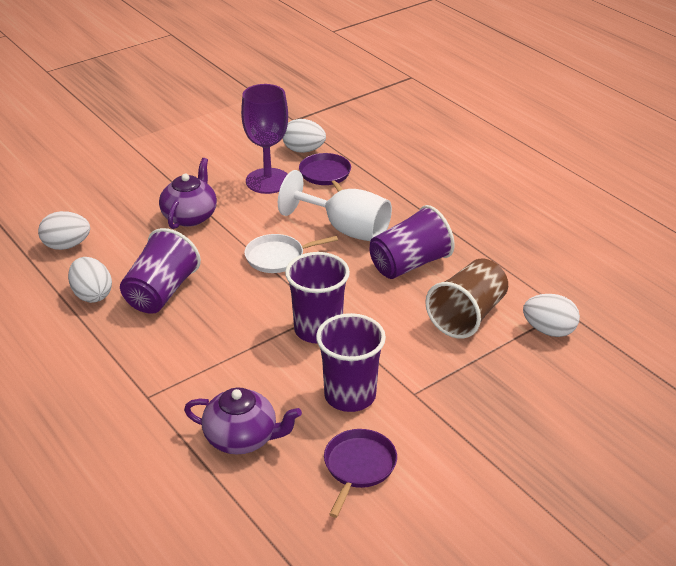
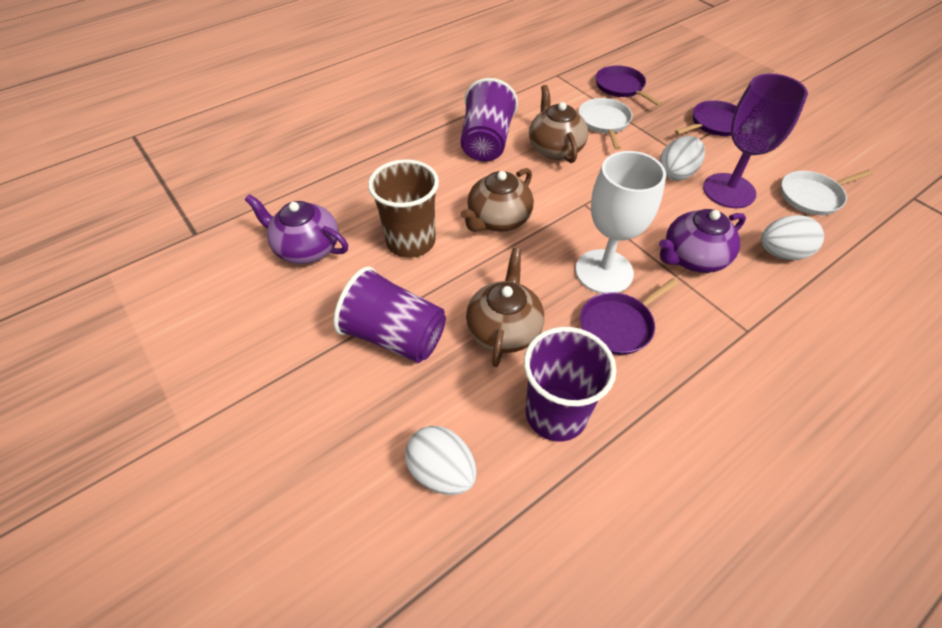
brown teapot: none = 0 -> [461,168,534,232] [466,248,544,367] [529,85,588,163] = 3
purple cup: [120,228,201,314] [285,252,350,344] [316,313,386,412] [369,205,455,279] = 4 -> [333,266,446,363] [461,78,518,161] [524,327,616,441] = 3
purple pan: [299,153,351,192] [324,429,397,518] = 2 -> [580,278,679,355] [595,65,662,106] [675,100,737,136] = 3
white egg: [38,211,90,250] [68,257,112,303] [283,119,326,153] [523,294,580,337] = 4 -> [405,426,477,495] [659,136,705,181] [761,215,824,260] = 3
white pan: [244,234,338,273] = 1 -> [578,98,632,150] [781,169,873,215] = 2

